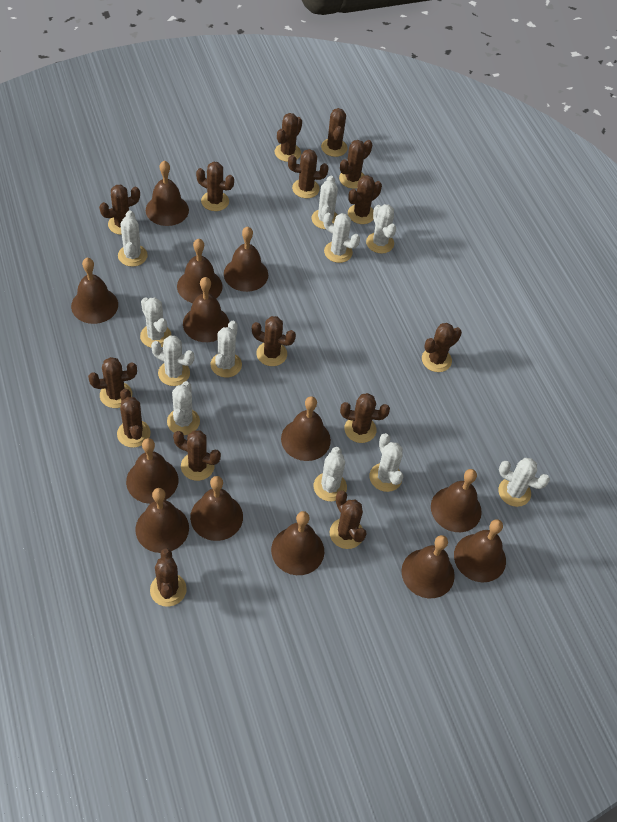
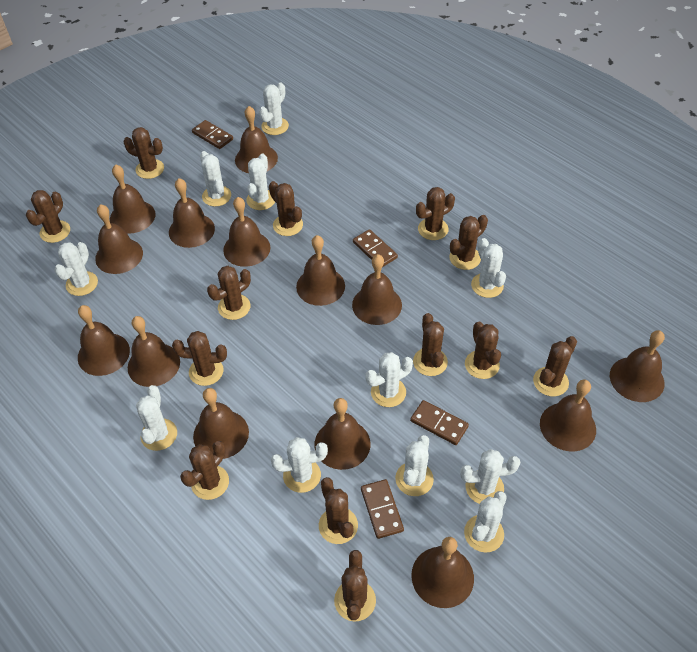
brown bell: [71,258,118,324] [126,438,178,504] [135,488,189,553] [146,161,189,226] [177,239,222,303] [183,277,229,342] [190,476,243,541] [224,227,268,292] [271,511,324,575] [281,396,331,461] [401,535,455,598] [431,469,482,532] [454,519,506,582] = 13 -> [78,305,130,376] [95,204,143,274] [110,164,155,234] [128,316,180,387] [169,178,215,248] [193,388,249,459] [223,197,270,267] [235,106,278,173] [296,235,345,306] [315,398,371,470] [352,254,402,325] [411,537,474,608] [540,380,596,452] [610,330,665,402] = 14
brown cactus: [88,357,137,408] [99,185,140,235] [117,389,151,448] [150,548,187,607] [173,430,221,481] [196,162,234,211] [252,316,296,366] [275,113,302,162] [288,149,329,198] [321,108,348,157] [330,491,367,549] [339,140,372,189] [340,393,390,443] [348,175,382,224] [422,323,462,372] = 15 -> [26,190,70,243] [123,127,164,179] [172,331,227,386] [180,441,229,500] [207,266,251,320] [269,181,303,236] [319,477,358,544] [334,550,376,622] [413,313,448,376] [416,187,455,240] [449,215,488,270] [465,322,501,379] [533,336,577,397] = 13
brown domino: none = 0 -> [192,120,233,149] [353,229,398,267] [361,479,404,539] [410,400,469,445] = 4

